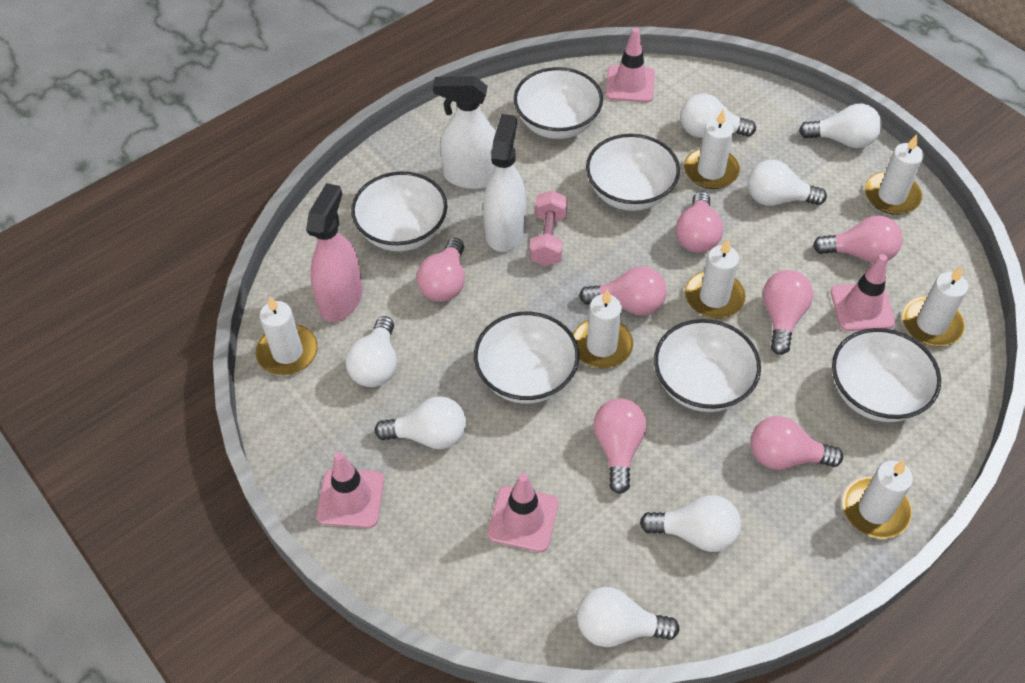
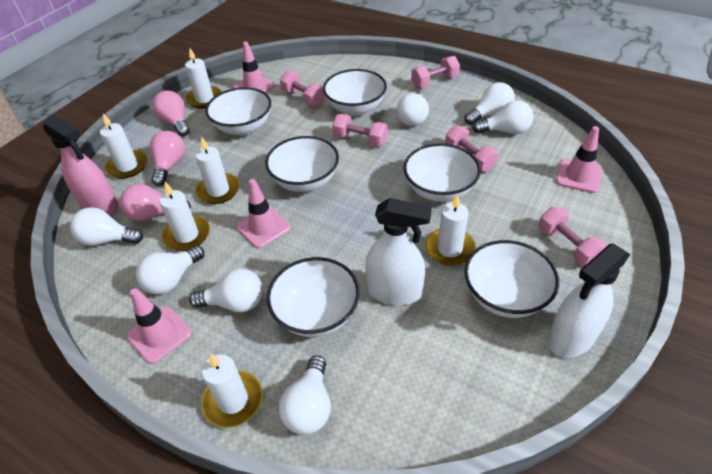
pink dumbbell: [530,190,567,266] = 1 -> [280,71,325,106] [332,114,388,147] [411,56,460,88] [445,125,498,172] [538,207,607,266] = 5
pink light bulb: [417,238,465,302] [579,266,667,315] [593,398,647,494] [676,191,723,253] [751,416,843,470] [763,270,813,355] [813,216,903,263] = 7 -> [120,184,191,221] [150,131,185,186] [152,91,190,136] = 3
white candle: [256,296,318,375] [573,289,633,368] [684,109,740,189] [685,239,746,319] [842,461,913,539] [865,134,924,215] [902,266,968,346] = 7 -> [100,114,148,178] [159,182,210,251] [185,48,222,109] [195,136,240,204] [201,353,263,428] [425,194,476,266] = 6

